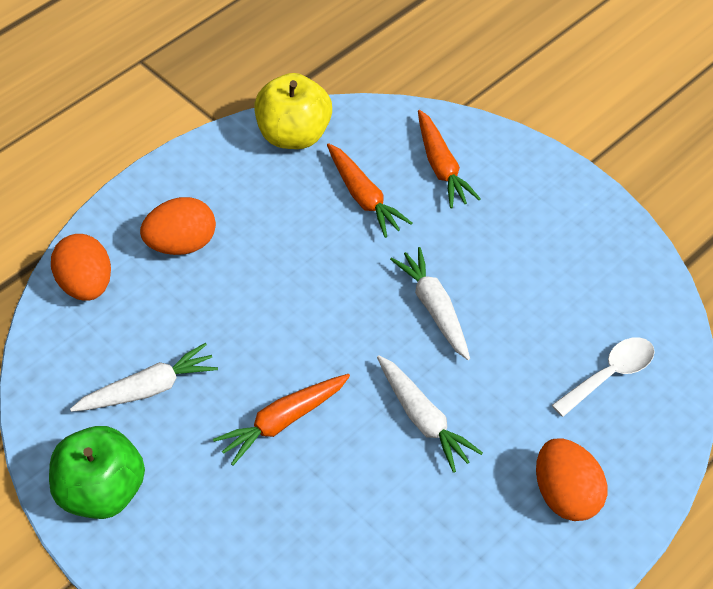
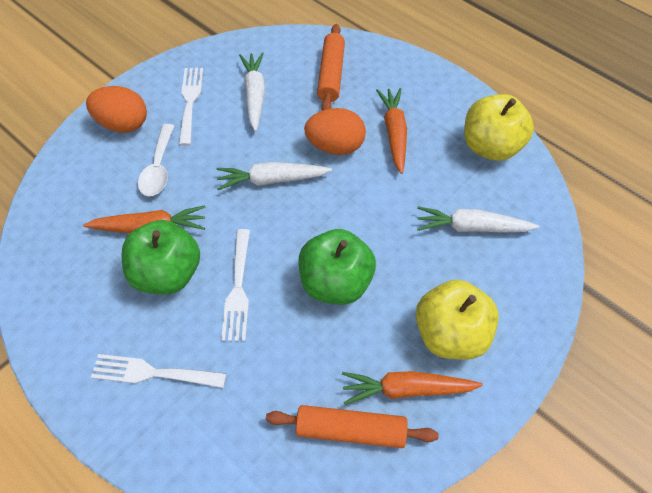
green apple: [49,426,145,519] = 1 -> [121,220,200,295] [299,229,376,304] = 2
orange egg: [51,234,111,301] [140,197,216,255] [536,439,608,521] = 3 -> [86,86,147,133] [304,108,366,155] = 2
orange rolling pin: none = 0 -> [266,405,439,448] [317,24,345,111] = 2
white fork: none = 0 -> [91,354,226,388] [179,68,203,146] [221,229,250,341] = 3
yellow apple: [254,73,332,149] = 1 -> [416,280,499,360] [464,94,534,161] = 2

